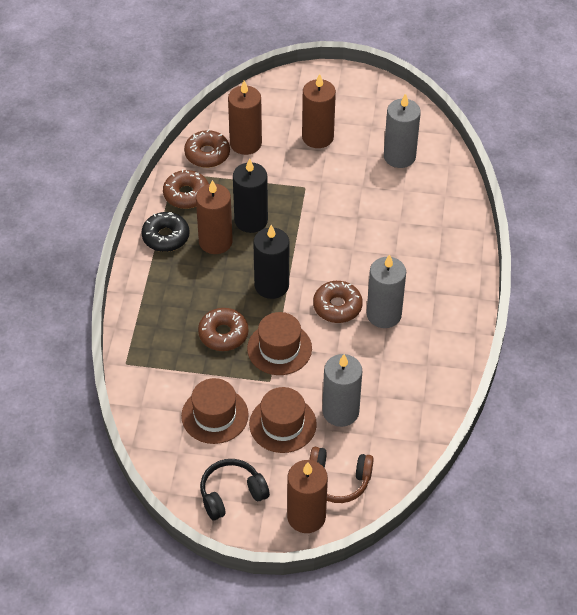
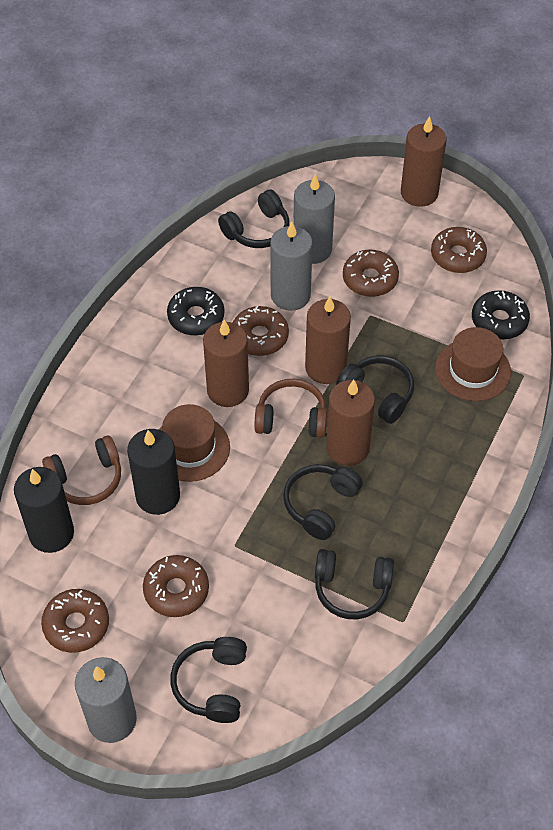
black donut: [141,212,189,252] = 1 -> [167,287,225,336] [472,290,530,340] = 2
black headphones: [200,459,270,520] = 1 -> [170,637,247,723] [218,190,289,248] [283,464,363,540] [315,549,394,619] [336,355,414,424] = 5
brown donut: [163,169,209,209] [184,129,230,168] [198,308,248,351] [313,281,363,323] = 4 -> [41,589,109,653] [143,555,209,617] [233,306,289,356] [343,250,399,297] [431,227,487,273] = 5
brown hat: [181,378,249,444] [247,312,312,375] [249,387,317,453] = 3 -> [159,404,230,482] [435,327,511,401] = 2
brown headphones: [309,447,374,503] = 1 -> [42,436,121,505] [254,379,327,438] = 2

